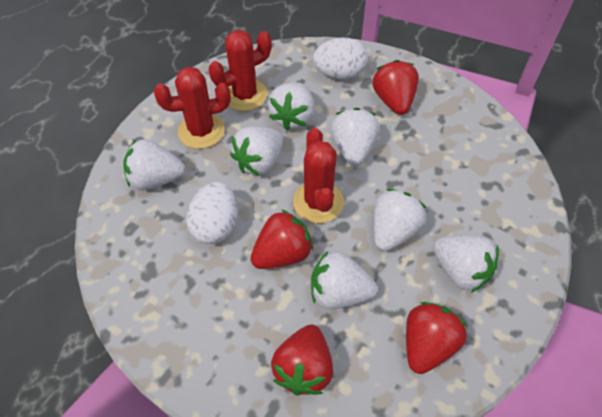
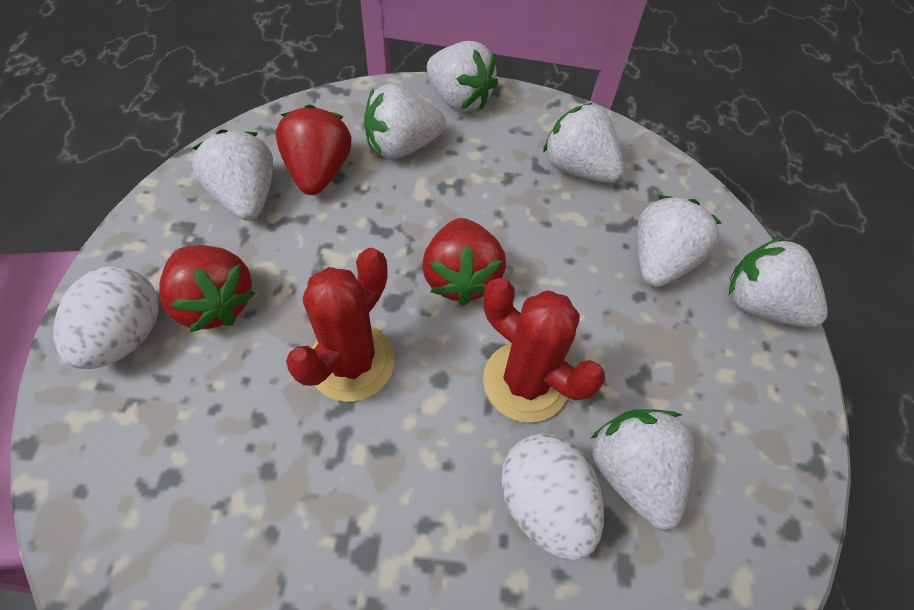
red cactus: [154,67,231,149] [208,30,272,111] [293,128,344,223] = 3 -> [286,248,395,402] [483,278,605,422] = 2
red strawberry: [251,209,313,269] [271,325,333,395] [373,60,419,115] [406,302,467,374] = 4 -> [159,245,255,332] [276,104,352,195] [422,218,506,306] = 3

